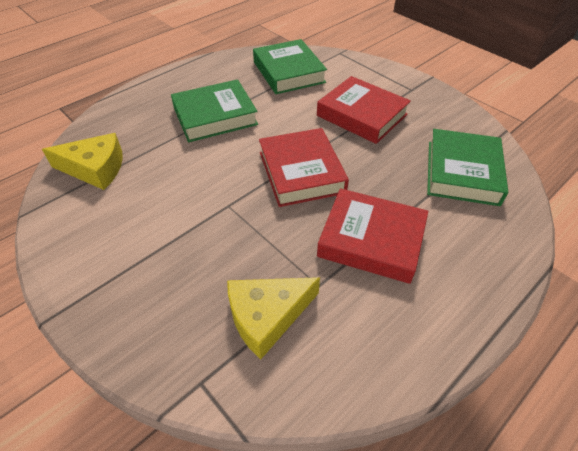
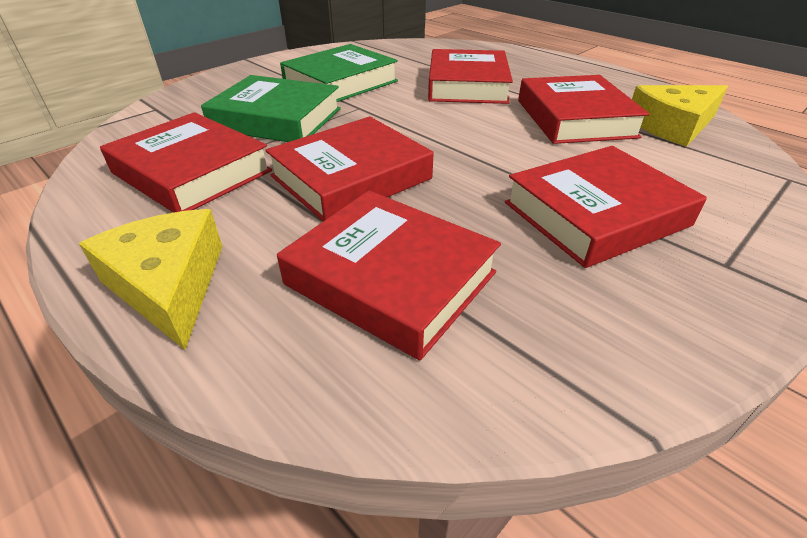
green book: [171,79,258,142] [253,39,327,94] [427,129,508,206] = 3 -> [201,75,341,142] [280,44,398,102] = 2
red book: [259,128,349,207] [317,76,411,144] [317,188,428,284] = 3 -> [100,112,272,213] [265,116,433,221] [277,190,501,360] [428,49,513,104] [505,146,707,268] [518,75,650,144] = 6

